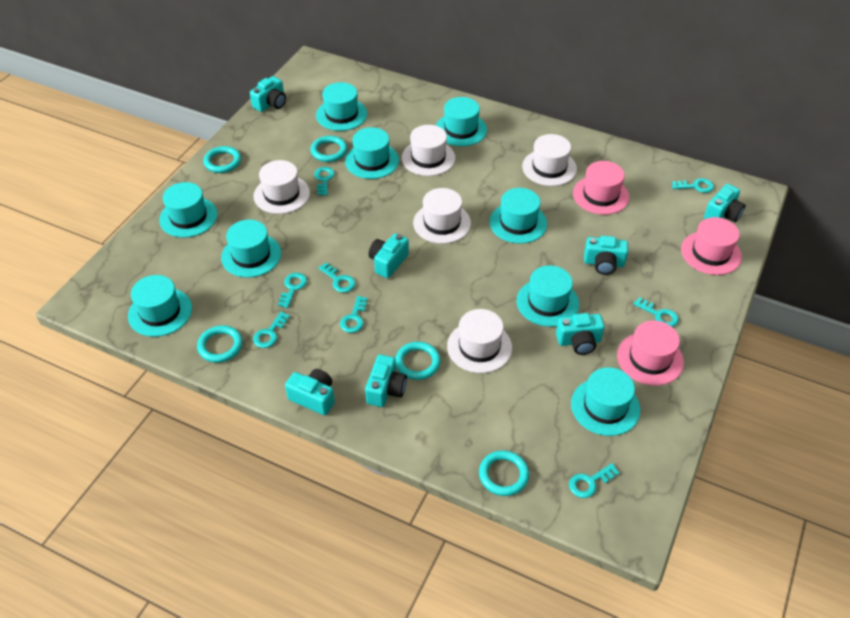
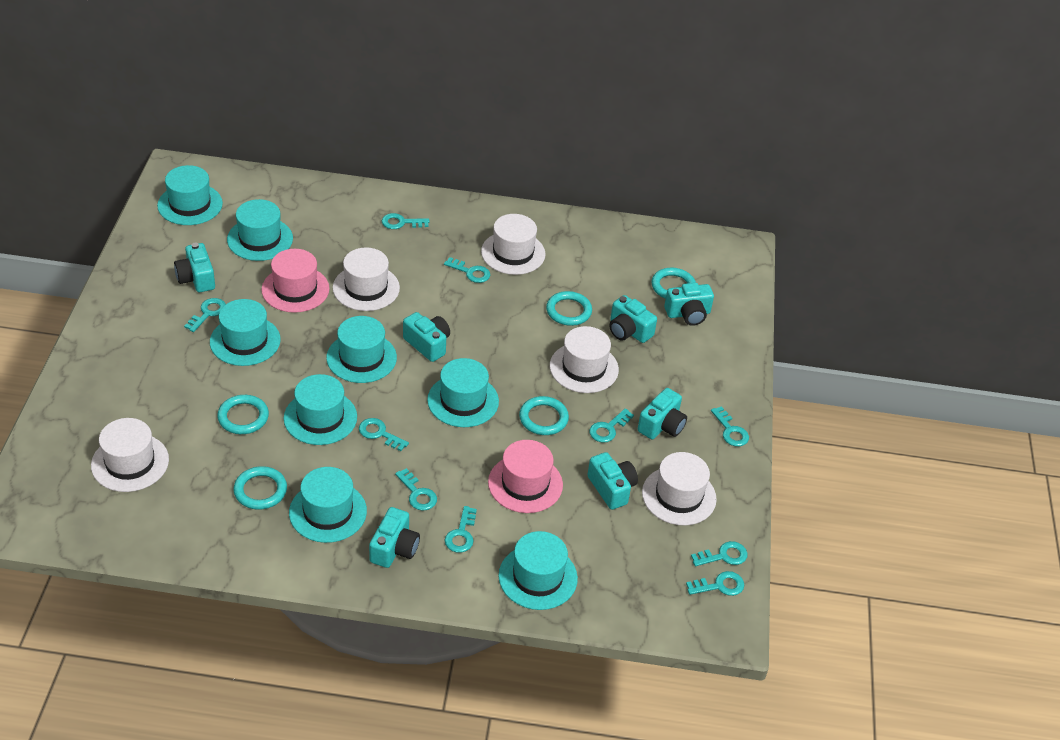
pink hat: [573,161,629,215] [617,321,684,386] [681,217,742,275] = 3 -> [261,249,330,313] [488,440,563,513] = 2
turquoise hat: [128,275,192,337] [159,182,218,238] [221,220,281,278] [316,82,367,131] [345,127,399,179] [436,97,487,146] [490,188,547,244] [517,265,579,327] [571,367,640,436] = 9 -> [157,165,223,225] [210,299,281,366] [227,199,293,261] [284,374,357,445] [289,467,367,543] [326,316,397,383] [427,358,499,427] [499,531,578,610] = 8
turquoise key: [253,312,290,348] [278,273,307,308] [314,167,335,196] [318,262,355,293] [340,296,367,333] [569,463,619,498] [633,297,679,327] [672,178,714,193] = 8 -> [184,298,226,332] [359,418,409,451] [382,213,430,229] [395,468,437,511] [444,257,490,283] [445,506,477,553] [589,408,634,443] [686,571,744,596] [691,541,748,566] [711,406,749,447] = 10

